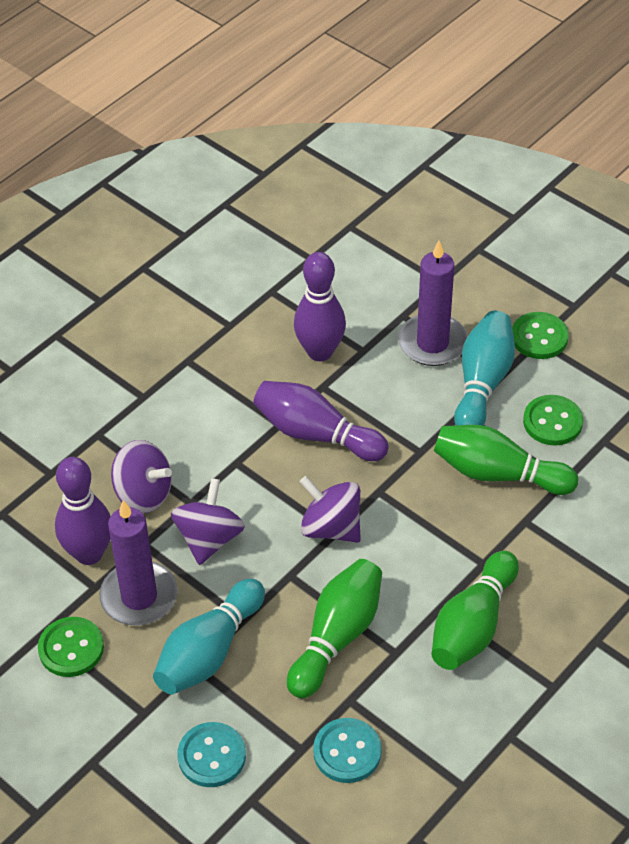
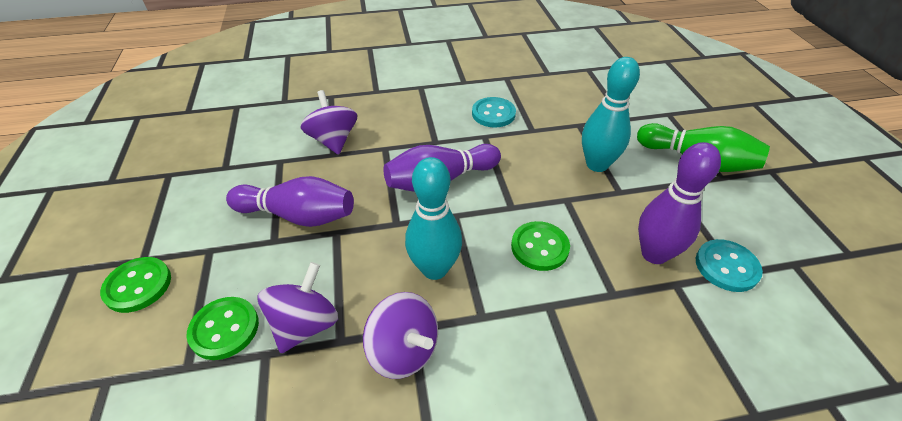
green bowling pin: [287,559,382,698] [431,551,519,670] [434,425,578,495] = 3 -> [637,123,770,172] = 1
purple candle: [100,500,178,626] [398,240,468,366] = 2 -> none = 0

